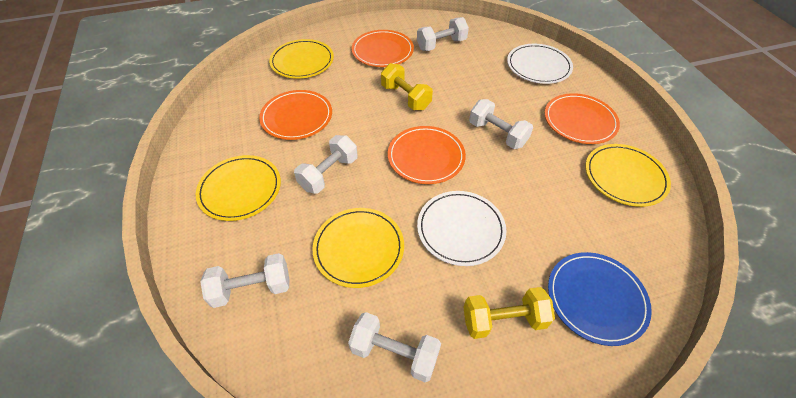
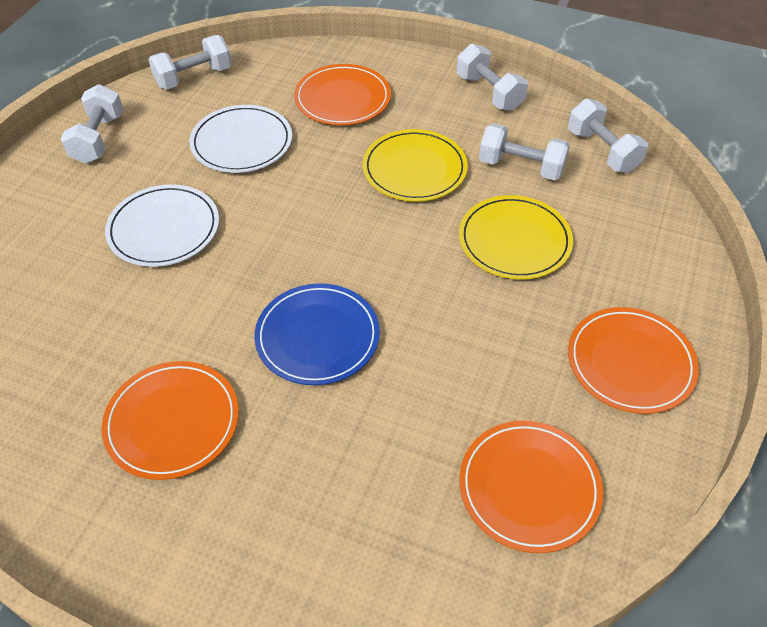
yellow dumbbell: [381,63,433,110] [463,287,555,339] = 2 -> none = 0
yellow plate: [196,155,281,221] [269,39,334,79] [312,208,404,288] [586,144,671,207] = 4 -> [363,129,468,202] [459,195,573,280] = 2

